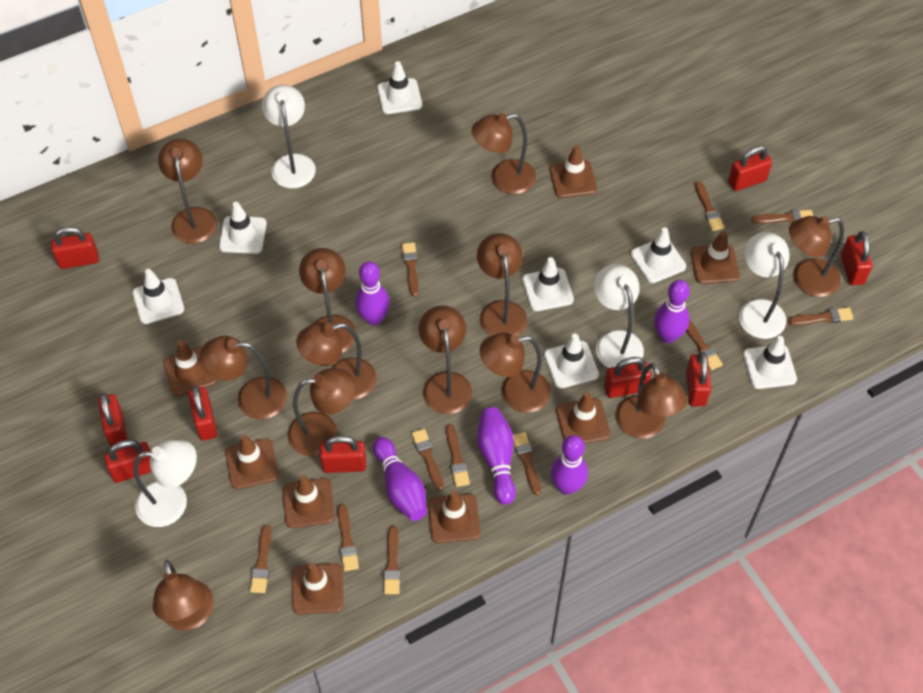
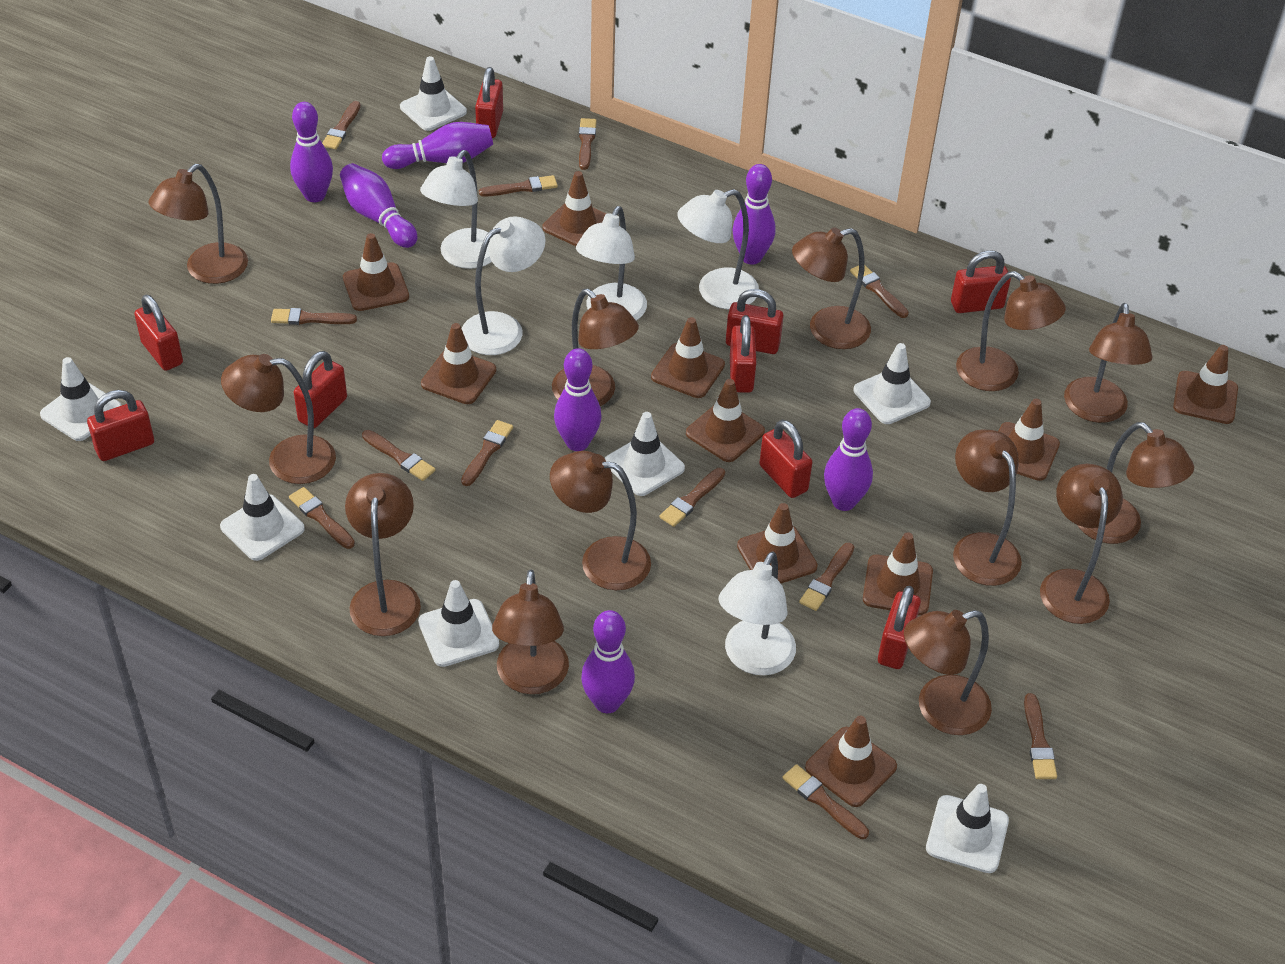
brown brush: [250,525,272,593] [338,504,359,571] [384,526,400,594] [402,242,419,297] [411,429,444,491] [446,424,470,487] [513,432,541,495] [686,319,723,370] [695,181,724,231] [751,210,813,224] [788,307,853,326] = 11 -> [271,308,357,325] [289,487,355,549] [322,101,361,150] [362,430,435,481] [461,420,513,486] [479,175,558,197] [579,118,597,170] [660,468,725,527] [782,764,869,839] [799,543,854,611] [850,265,909,318] [1024,693,1057,779] = 12
brown lamp: [153,560,214,630] [158,139,217,244] [200,336,287,420] [287,368,356,456] [296,322,377,400] [299,248,356,353] [419,305,472,414] [472,113,536,194] [477,233,527,336] [480,333,551,413] [616,363,687,439] [789,216,844,297] = 12 -> [149,164,248,284] [221,354,336,484] [345,473,421,636] [492,570,569,694] [550,451,651,590] [552,289,639,406] [792,227,871,349] [904,610,992,735] [953,429,1022,586] [956,271,1066,391] [1040,464,1123,624] [1064,303,1153,423] [1078,422,1194,544] = 13
brown traffic cone: [163,340,217,396] [225,435,279,489] [283,475,335,528] [292,563,344,615] [428,491,481,543] [550,145,597,198] [556,392,610,444] [690,231,740,284] = 8 -> [343,233,409,311] [421,323,496,404] [543,171,606,246] [651,317,725,398] [686,379,765,462] [737,503,818,583] [805,716,897,807] [863,532,933,615] [999,399,1060,481] [1173,345,1238,424] = 10
purple bowling pin: [355,261,390,325] [373,437,427,521] [477,407,516,505] [551,435,588,495] [654,280,690,343] = 5 -> [290,102,333,202] [340,163,417,248] [382,122,493,169] [554,348,602,451] [581,610,635,713] [732,164,776,265] [824,408,873,511] = 7
white lamp: [133,440,197,527] [262,85,316,188] [594,264,644,368] [739,232,790,339] = 4 -> [420,150,492,269] [462,217,545,355] [576,206,647,320] [677,189,759,309] [719,551,796,676] = 5

